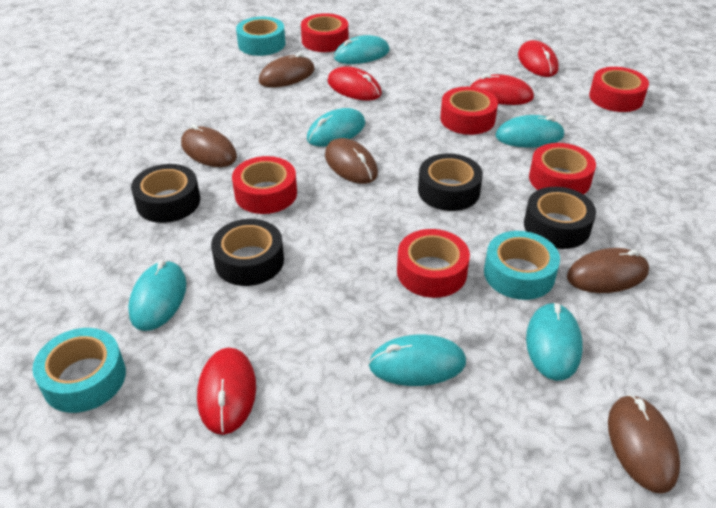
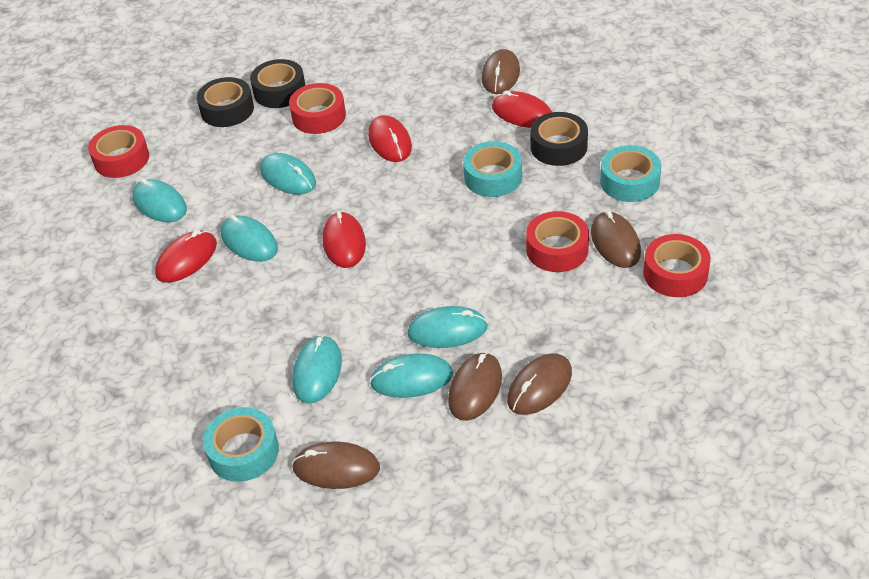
black tape: [131,164,200,223] [211,219,284,286] [418,154,483,211] [524,187,596,249] = 4 -> [197,77,254,127] [250,59,306,108] [530,112,588,166] = 3
red tape: [232,156,297,214] [301,13,348,52] [397,229,470,298] [440,87,498,135] [529,143,596,194] [589,67,649,112] = 6 -> [88,125,149,178] [289,83,346,134] [526,211,589,272] [643,234,711,297] = 4

